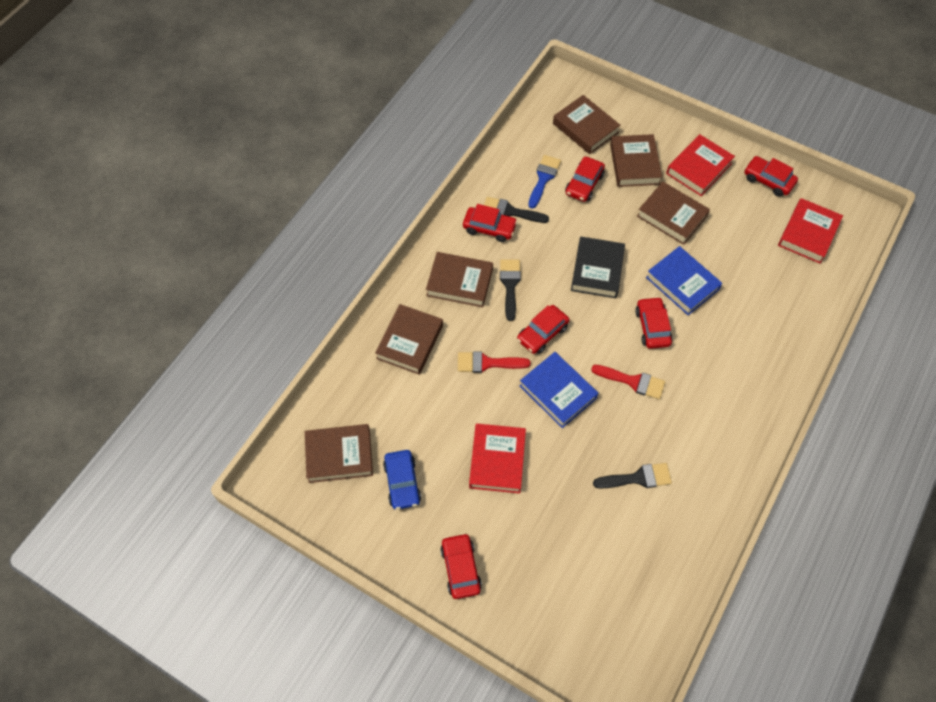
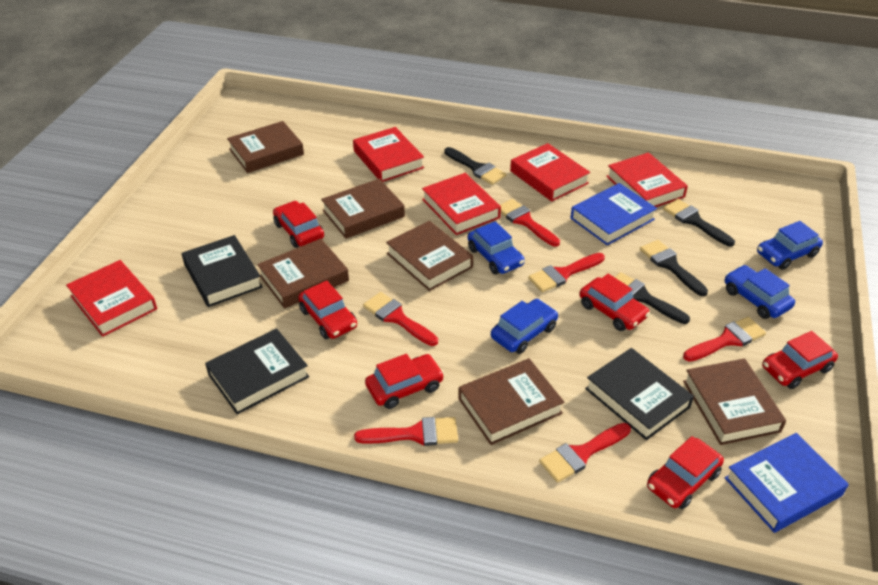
black book: [571,236,625,298] = 1 -> [182,235,262,307] [205,329,309,414] [585,348,694,440] = 3
black brush: [484,197,549,223] [500,259,521,321] [593,463,672,489] = 3 -> [444,147,506,185] [615,272,690,324] [640,240,708,296] [663,199,735,246] = 4
blue brush: [528,155,561,209] = 1 -> none = 0
blue car: [383,450,421,510] = 1 -> [468,221,525,275] [491,299,558,354] [725,265,795,319] [757,221,823,270] = 4
red book: [469,424,526,493] [666,134,735,196] [778,198,843,264] = 3 -> [66,260,157,337] [353,127,424,182] [422,173,501,235] [510,143,590,202] [606,152,688,207] = 5
red brush: [458,351,531,373] [591,365,665,399] = 2 -> [354,417,458,446] [363,292,438,346] [500,199,560,247] [528,253,605,292] [539,423,631,483] [683,317,766,362] = 6

